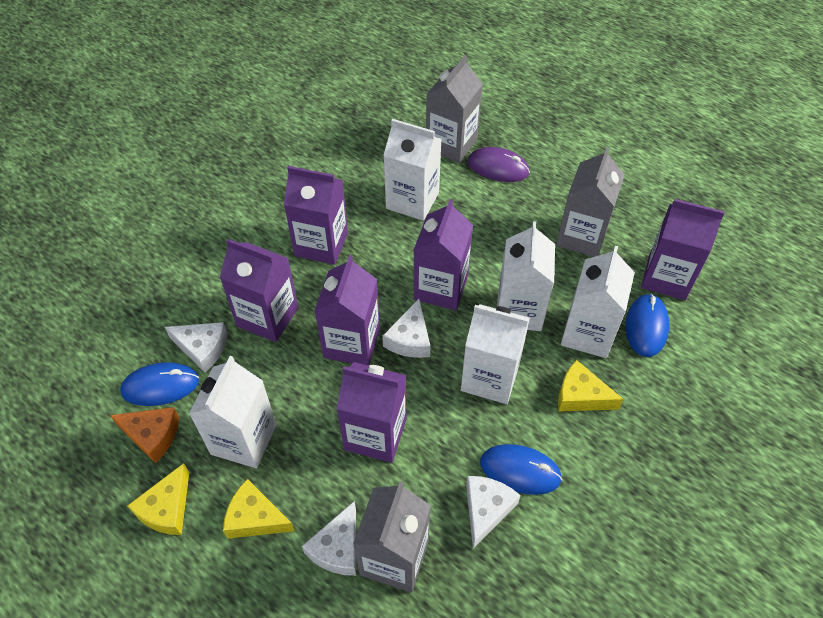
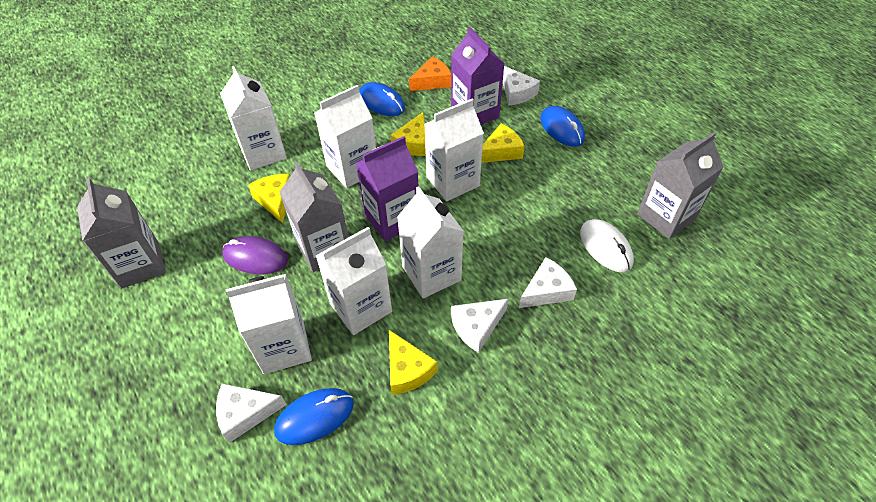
purple carton: [220,239,299,342] [284,166,348,265] [315,255,380,366] [337,362,406,463] [414,199,473,310] [641,199,725,300] = 6 -> [356,136,418,241] [451,27,505,125] = 2
white carton: [189,356,277,468] [383,119,441,221] [461,304,530,404] [497,221,555,331] [561,246,635,358] = 5 -> [220,66,287,171] [226,274,312,374] [314,85,376,188] [316,227,392,335] [397,186,464,298] [425,99,484,201] = 6
white mouse: none = 0 -> [580,219,634,272] = 1
yellow cheese: [127,463,189,535] [223,479,294,539] [558,360,624,411] = 3 -> [248,174,290,223] [389,330,438,395] [390,112,426,156] [481,123,525,163] = 4

